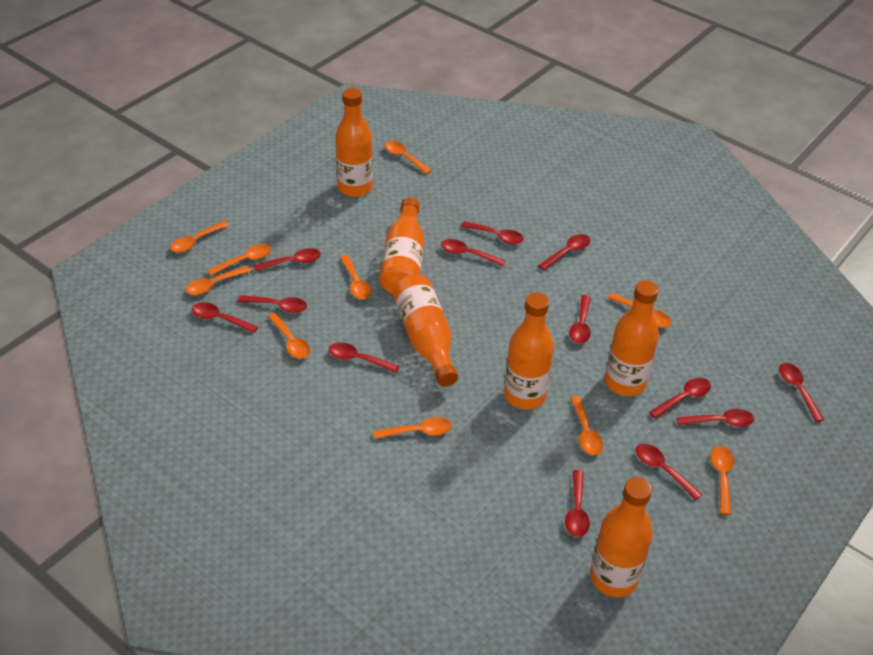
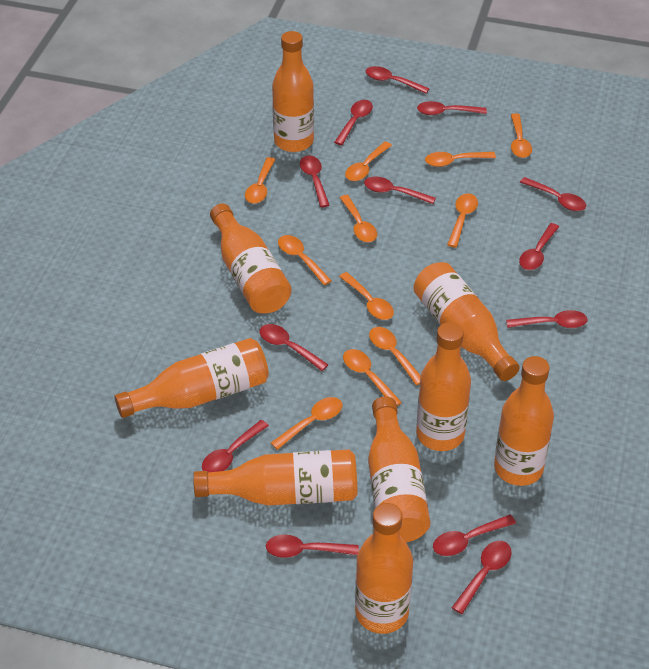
orange bottle: [335,88,373,197] [379,198,424,294] [393,275,458,387] [504,293,554,409] [590,477,653,597] [605,280,659,396] = 6 -> [114,338,269,418] [193,450,357,506] [210,203,292,314] [272,31,314,152] [355,503,413,634] [368,396,430,542] [414,262,520,381] [416,322,471,451] [494,356,554,486] = 9
orange spoon: [170,221,229,253] [186,266,251,295] [207,244,271,276] [268,313,310,359] [340,255,371,299] [374,417,452,439] [384,141,432,174] [570,396,603,455] [608,293,672,328] [710,446,734,515] = 10 -> [245,157,276,204] [271,397,342,450] [278,235,332,285] [339,195,377,242] [339,272,394,320] [343,349,402,406] [345,142,392,181] [369,327,421,385] [425,152,496,167] [447,194,478,248] [511,114,532,158] = 11

